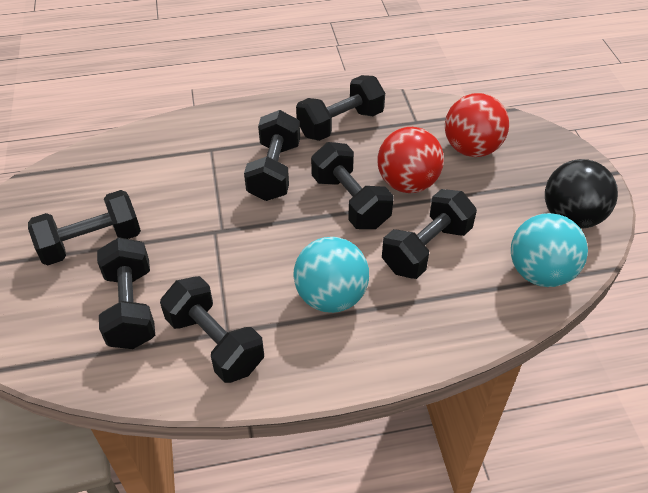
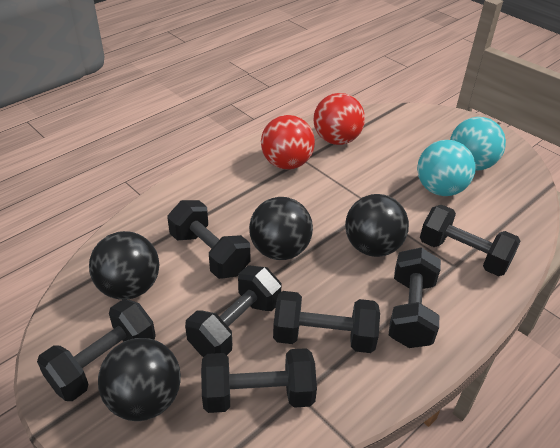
black ball: [545,159,618,229] = 1 -> [89,231,160,300] [98,338,181,421] [249,197,313,260] [345,194,409,257] = 4

